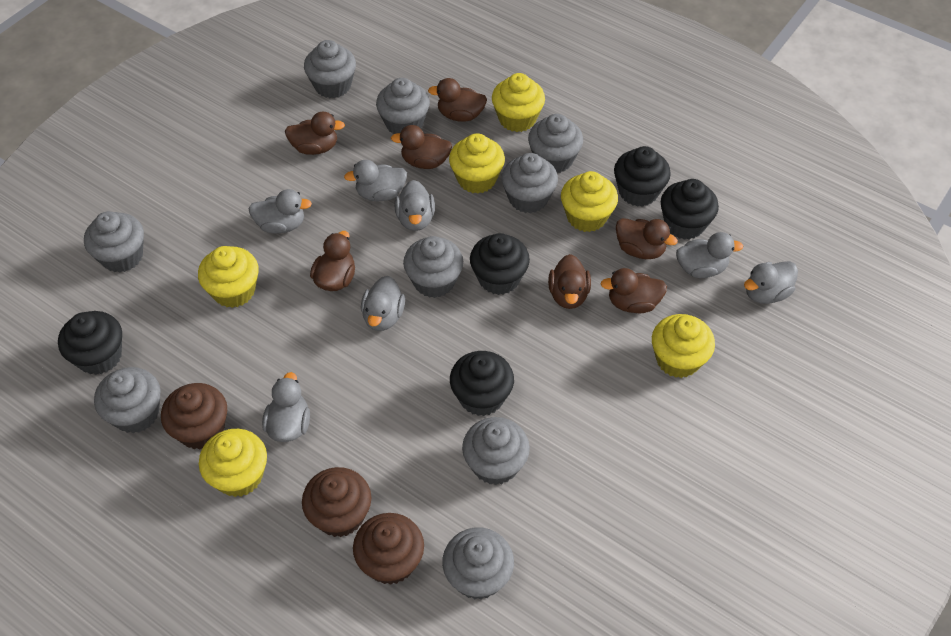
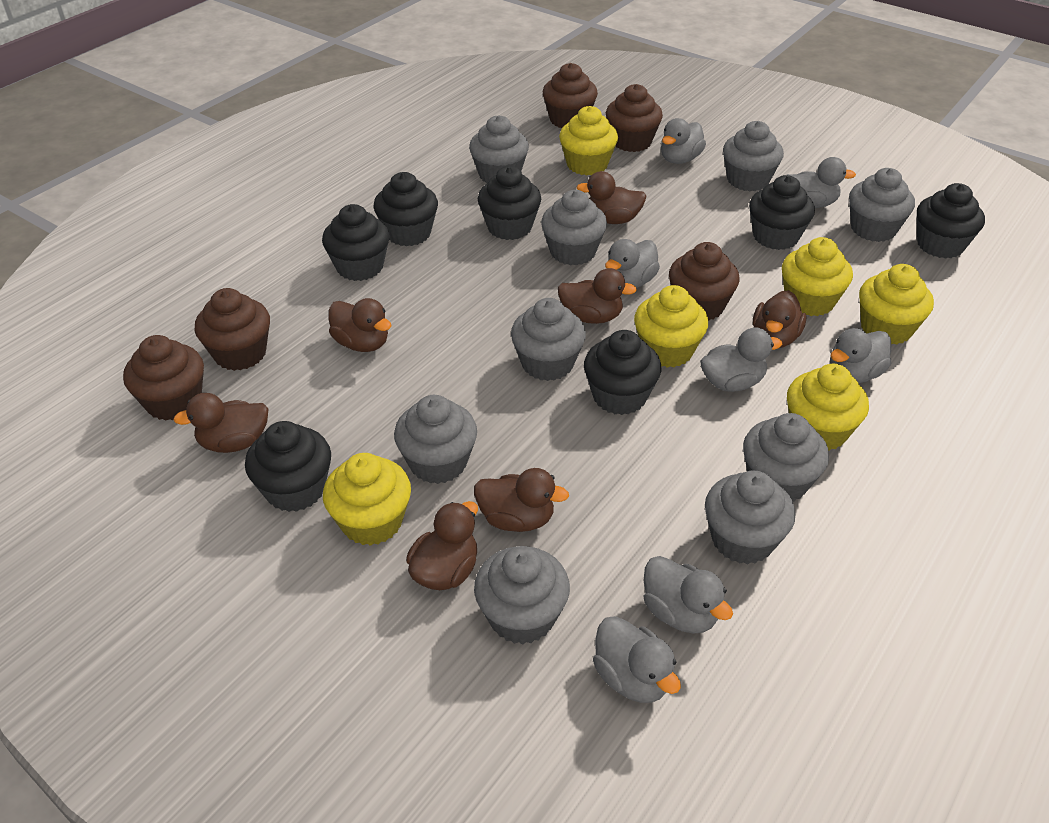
black cupcake: [58,311,122,375] [450,351,514,416] [470,233,530,295] [614,146,671,207] [661,179,719,240] = 5 -> [245,421,331,512] [322,204,390,281] [373,172,438,246] [478,166,541,240] [584,330,662,415] [749,175,815,250] [917,183,985,259] = 7
brown cupcake: [161,383,227,450] [302,467,371,537] [353,513,424,585] = 3 -> [123,335,204,421] [195,288,270,371] [543,63,598,128] [606,84,663,152] [669,242,739,321] = 5

